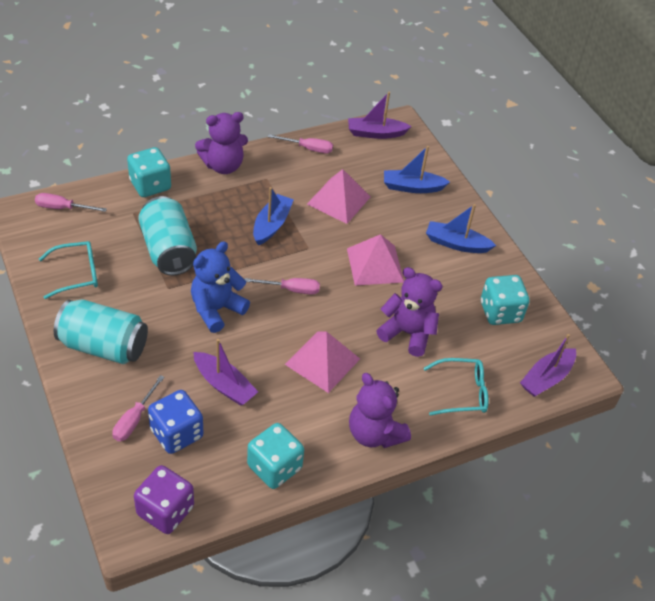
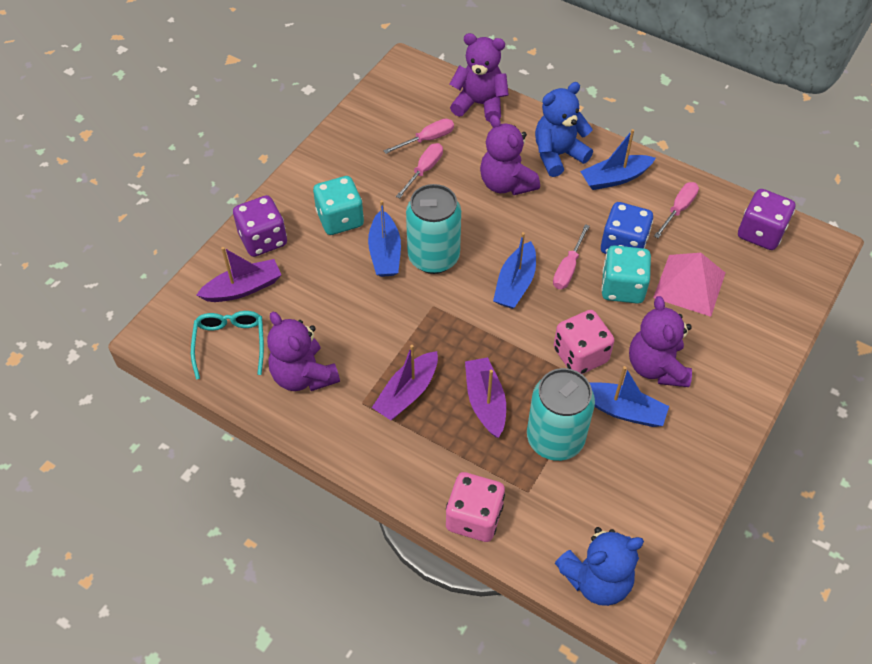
blue boat: [253,187,294,245] [384,146,450,193] [426,204,496,253] = 3 -> [368,200,401,277] [493,232,536,309] [580,129,655,190] [590,366,669,427] = 4
blue teddy bear: [191,241,250,333] = 1 -> [535,82,593,177] [555,527,644,606] = 2
pink dice: none = 0 -> [446,472,505,542] [554,310,615,374] = 2
pink pyramid: [285,331,360,393] [307,169,371,224] [347,234,404,285] = 3 -> [653,253,725,317] = 1
purple dice: [134,465,194,534] = 1 -> [233,195,287,257] [738,189,795,250] = 2
purple teddy bear: [195,112,248,174] [349,373,411,448] [376,267,443,357] = 3 -> [267,312,340,391] [450,33,509,122] [480,115,540,195] [629,296,692,387] = 4
turquoise dice: [127,147,171,197] [247,423,304,489] [481,275,530,325] = 3 -> [313,176,364,235] [601,245,651,304] = 2
turquoise glasses: [39,241,98,299] [424,358,488,416] = 2 -> [191,311,264,379] = 1

